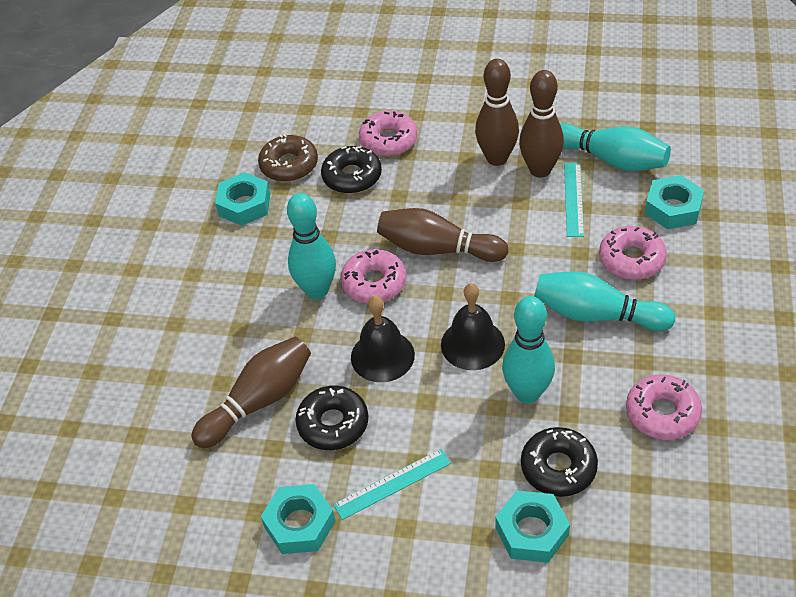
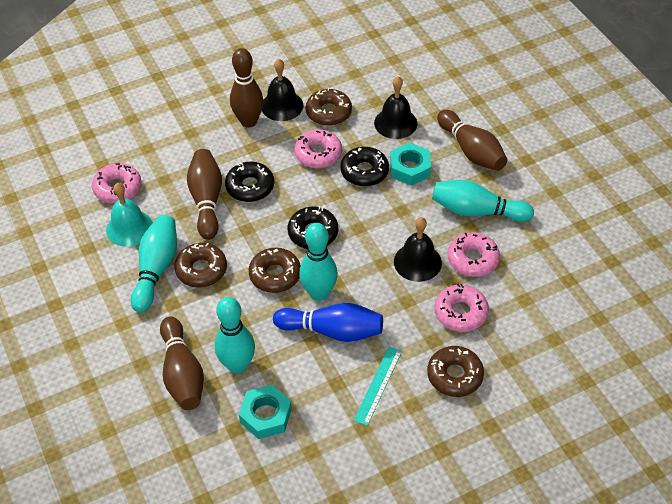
black bell: [351,296,415,382] [441,283,505,370] = 2 -> [262,59,303,121] [374,76,417,139] [394,217,442,282] = 3
blue bowling pin: none = 0 -> [273,303,383,342] = 1
brown donut: [258,134,318,182] = 1 -> [174,243,227,288] [249,248,301,293] [306,88,352,126] [427,346,484,397] = 4
turquoise bell: none = 0 -> [106,183,153,247] = 1
turquoise nut: [215,172,270,226] [261,484,335,554] [495,490,570,563] [645,175,704,230] = 4 -> [239,385,292,439] [390,142,431,186] = 2
turquoise ruler: [333,449,451,520] [564,163,584,237] = 2 -> [354,346,402,426] = 1

